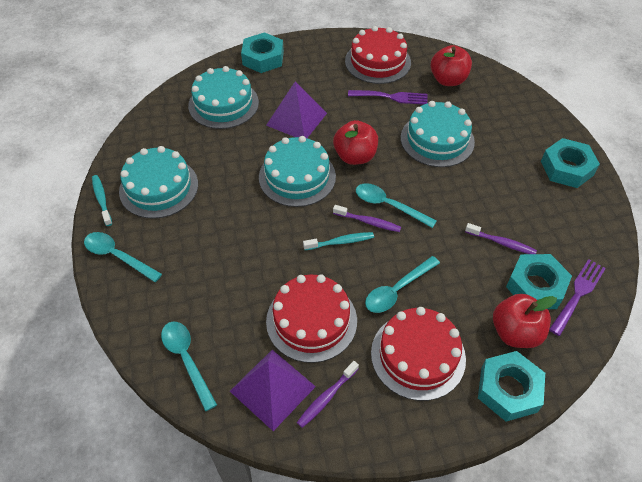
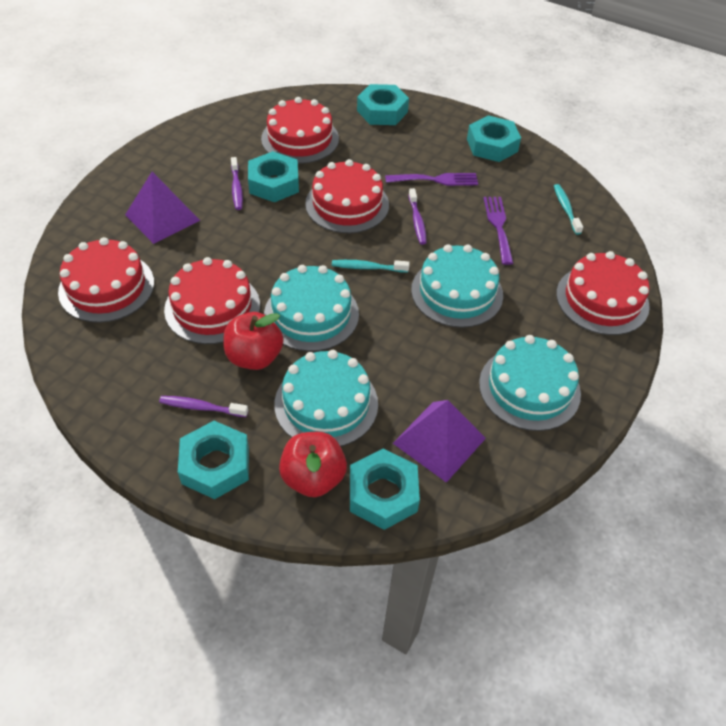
red apple: [333,120,378,165] [431,45,472,86] [493,294,557,348] = 3 -> [223,312,283,370] [279,432,347,497] = 2
red cake: [266,274,357,363] [345,26,411,84] [371,307,466,401] = 3 -> [58,237,154,323] [164,257,260,344] [261,97,339,164] [305,159,389,233] [556,251,650,335] = 5
turquoise nut: [241,32,284,73] [478,351,545,422] [506,254,572,309] [541,138,600,188] = 4 -> [178,421,249,499] [248,151,299,202] [350,448,420,530] [357,84,409,125] [467,115,521,162] = 5
turquoise spoon: [84,232,162,282] [161,322,217,411] [356,183,437,228] [365,256,440,313] = 4 -> none = 0

